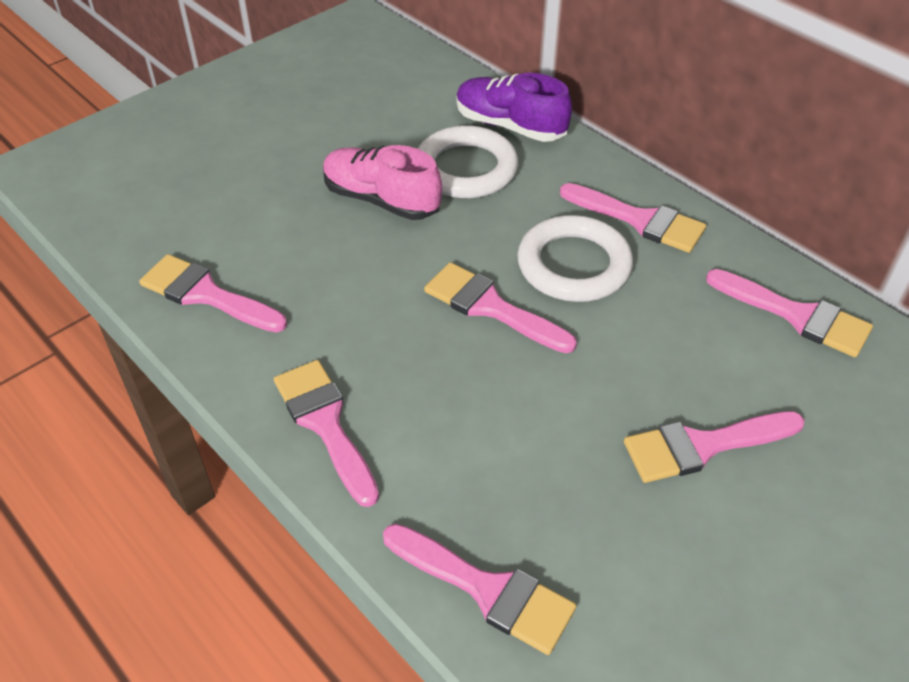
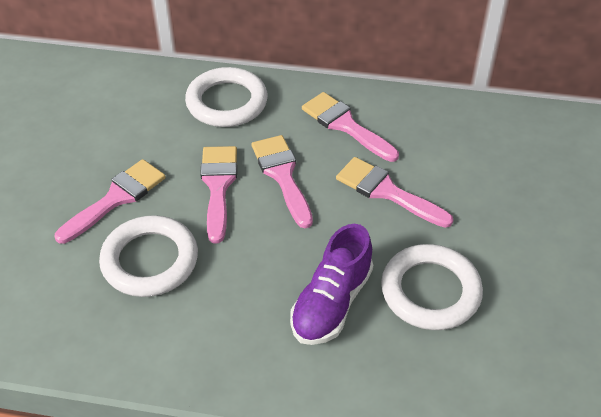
pink brush: [139,254,287,333] [274,360,379,507] [383,524,576,655] [424,262,577,353] [560,183,706,253] [624,411,805,483] [706,269,873,357] = 7 -> [55,159,166,244] [200,146,237,243] [251,135,313,228] [302,92,399,162] [336,157,453,228] = 5
pink shoe: [323,145,442,220] = 1 -> none = 0
white ring: [418,125,518,198] [517,215,633,302] = 2 -> [99,215,198,297] [185,67,268,127] [381,244,483,330] = 3

